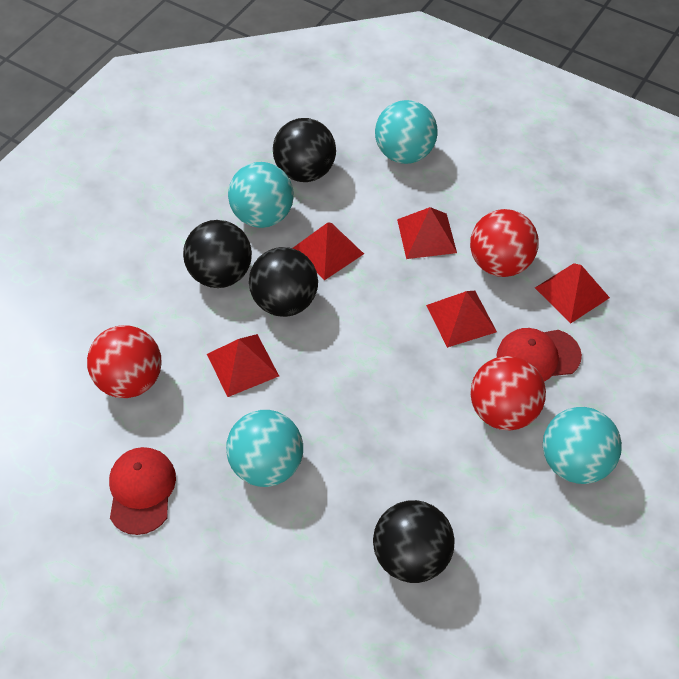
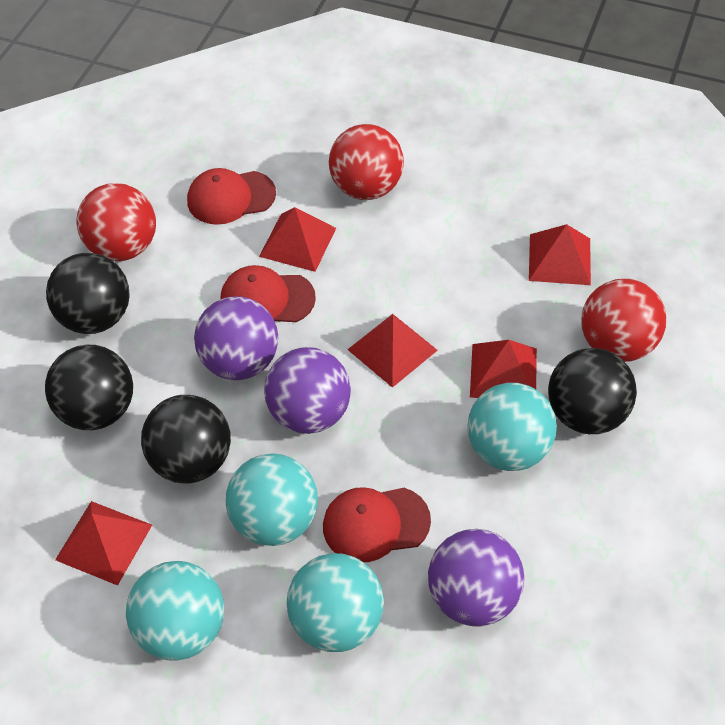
purple ball: none = 0 -> [194,296,278,380] [264,347,351,434] [428,529,524,627] = 3
red cap: [109,447,176,535] [496,328,582,382] = 2 -> [187,168,276,225] [221,265,316,322] [323,487,431,562] = 3

